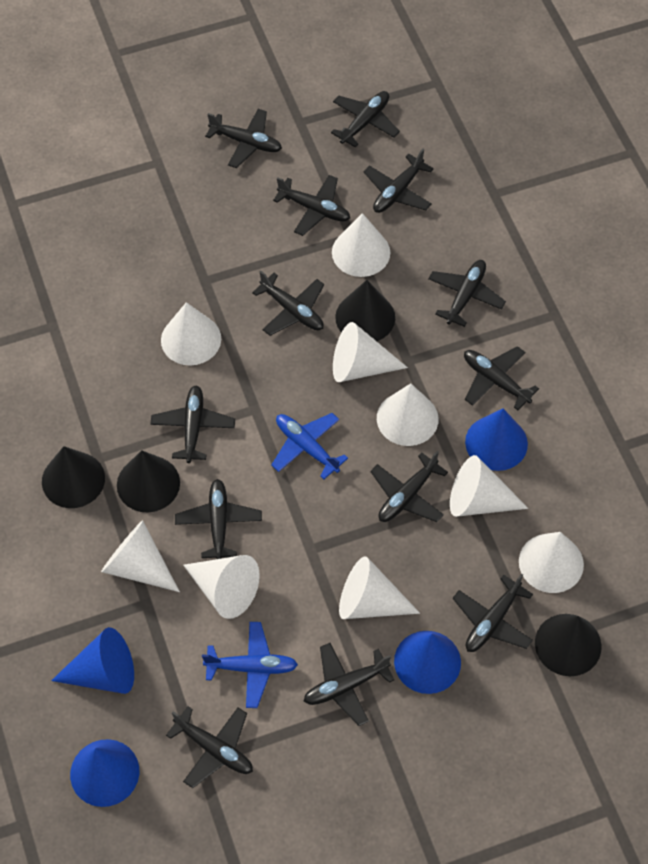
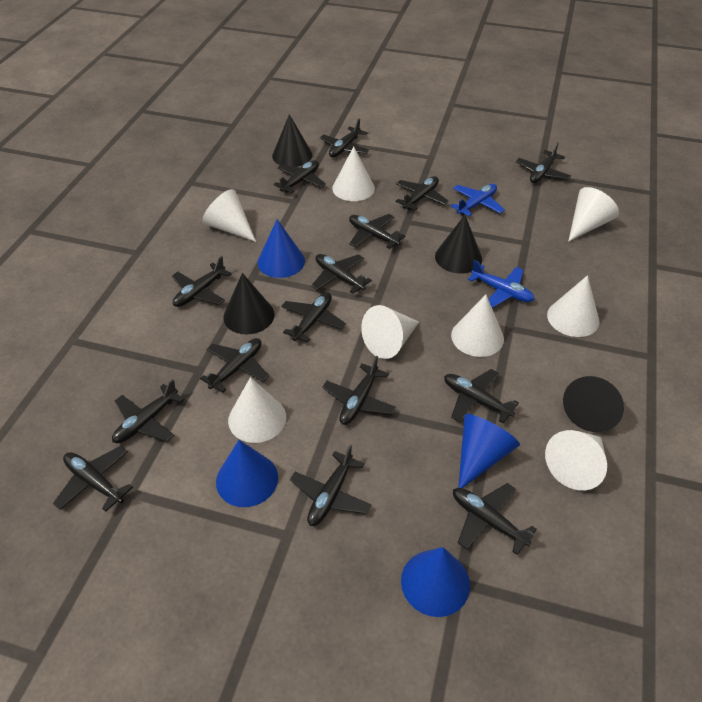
black plane: [151,385,235,463] [166,706,253,788] [175,479,262,559] [205,109,282,168] [252,271,324,336] [273,175,350,236] [304,643,394,726] [331,91,400,148] [363,149,433,213] [370,451,448,522] [428,260,506,327] [452,574,533,652] [464,346,539,410] = 13 -> [53,446,133,512] [112,379,185,443] [172,256,232,307] [200,338,269,393] [273,160,326,193] [281,292,346,343] [290,445,371,526] [311,254,372,294] [320,118,369,158] [322,356,396,425] [349,214,405,249] [395,176,449,210] [444,369,519,423] [453,483,537,555] [516,142,571,183] = 15
white cone: [101,520,180,592] [161,302,221,366] [183,555,260,619] [332,213,390,277] [333,322,408,382] [339,556,420,619] [377,383,439,446] [450,455,528,517] [519,532,584,593] = 9 -> [202,189,256,242] [228,377,286,443] [332,146,375,201] [361,305,419,359] [451,295,504,357] [545,430,607,490] [547,275,599,337] [568,187,619,242] = 8

